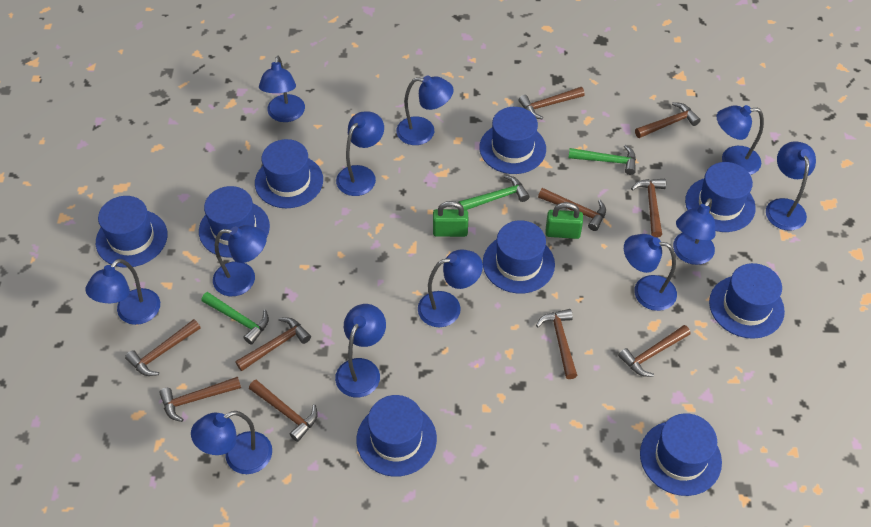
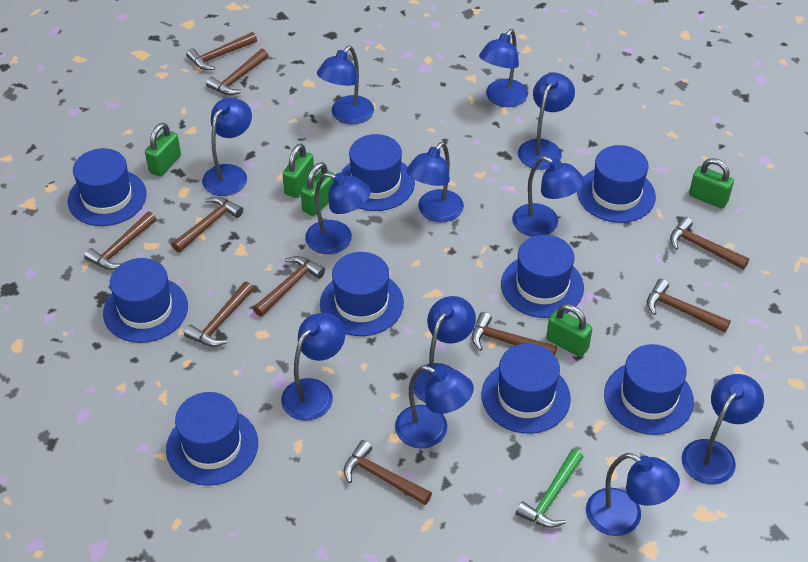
green hammer: [201,292,269,345] [458,175,530,210] [568,145,636,175] = 3 -> [515,449,583,528] = 1
green padlock: [433,201,468,237] [546,202,583,239] = 2 -> [145,123,181,176] [282,143,314,198] [300,162,334,216] [546,304,592,357] [689,158,734,208] = 5

